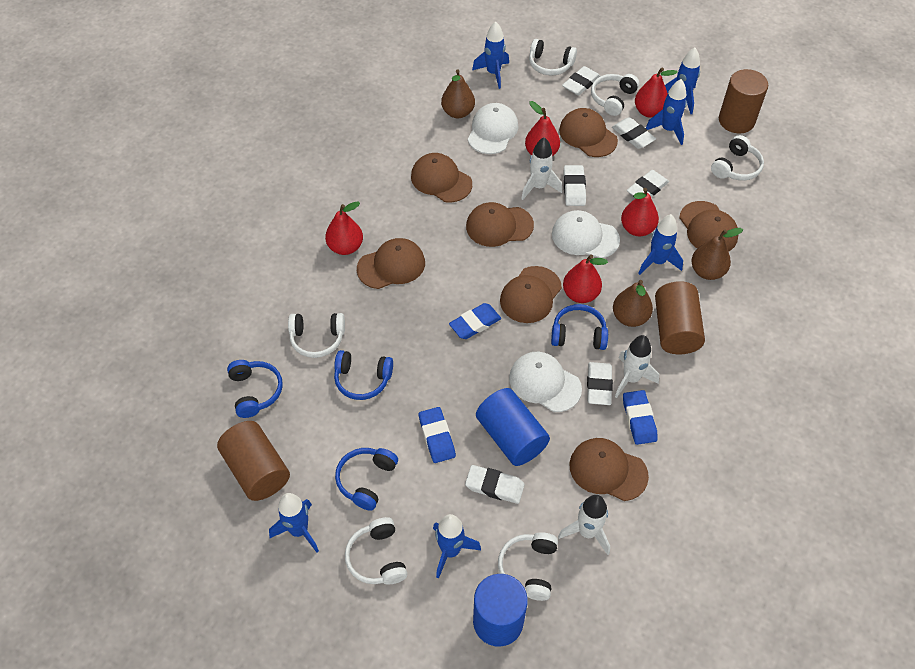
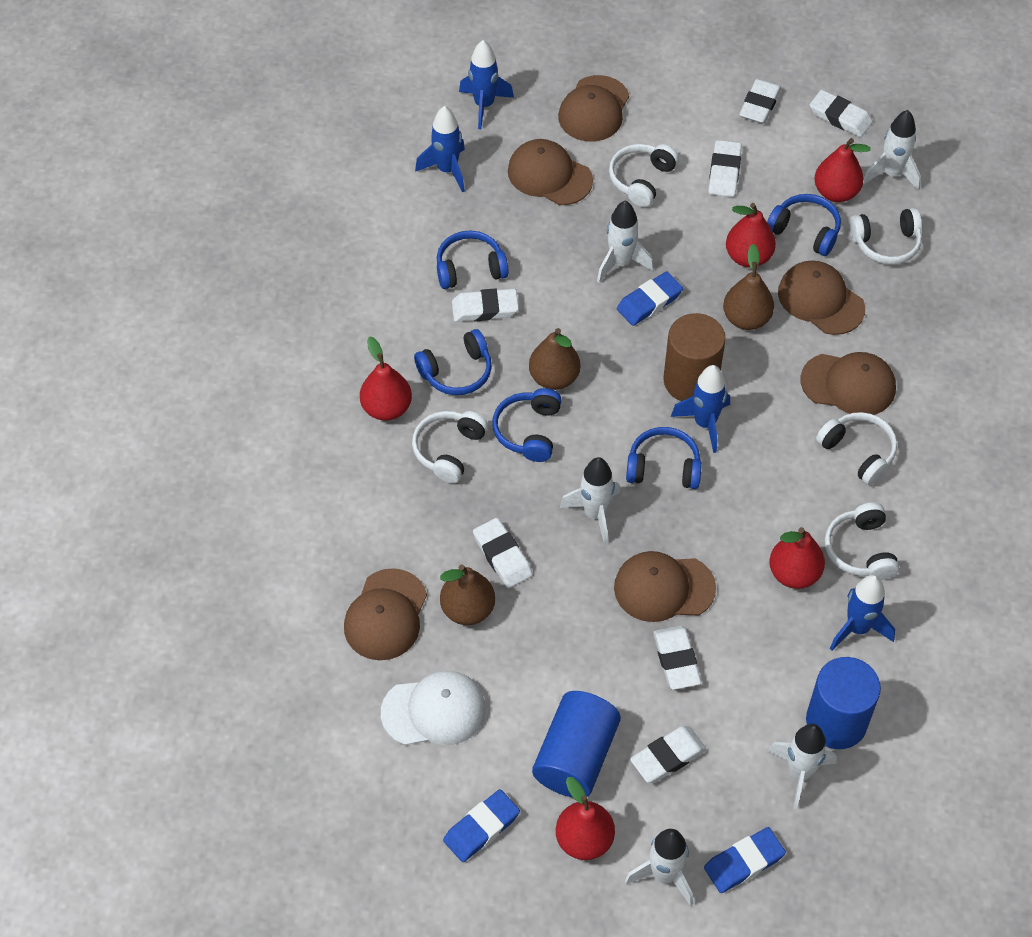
blue headphones: [227,360,283,418] [334,350,393,400] [335,448,398,511] [551,304,608,350] = 4 -> [414,329,492,395] [437,230,509,289] [492,388,562,462] [626,427,702,489] [767,194,841,256] = 5
blue rocket: [269,493,319,552] [433,514,481,578] [472,21,509,89] [638,214,683,275] [646,79,687,145] [665,48,700,114] = 6 -> [415,106,465,192] [459,40,514,129] [671,365,730,453] [830,575,895,650] = 4
brown cap: [357,238,425,289] [411,153,472,203] [466,202,534,247] [500,266,562,323] [559,108,618,157] [570,438,649,501] [679,201,738,252] = 7 -> [344,568,427,660] [508,139,593,205] [558,75,629,142] [614,551,716,622] [778,260,865,335] [801,352,896,415] = 6
brown cylinder: [217,421,290,501] [655,281,705,354] [719,69,768,134] = 3 -> [663,313,726,401] = 1
white cap: [468,103,519,154] [509,352,582,412] [552,210,620,258] = 3 -> [381,670,486,745] = 1
white eraser: [465,465,525,504] [562,66,600,96] [563,165,586,206] [587,362,613,405] [612,117,656,149] [627,170,669,197] = 6 -> [452,288,519,322] [473,518,533,588] [630,726,707,783] [653,626,701,690] [708,140,742,197] [739,79,781,124] [810,90,873,137] = 7
white headphones: [288,313,345,358] [345,517,408,584] [498,532,558,601] [529,39,577,75] [591,74,640,116] [711,135,764,180] = 6 -> [412,411,488,484] [609,144,679,207] [816,412,897,485] [825,502,899,580] [849,208,922,264] = 5
white rocket: [521,137,562,200] [558,495,610,555] [615,335,659,398] = 3 -> [560,457,620,545] [597,201,654,283] [625,829,693,906] [768,724,837,810] [863,110,921,190] = 5

